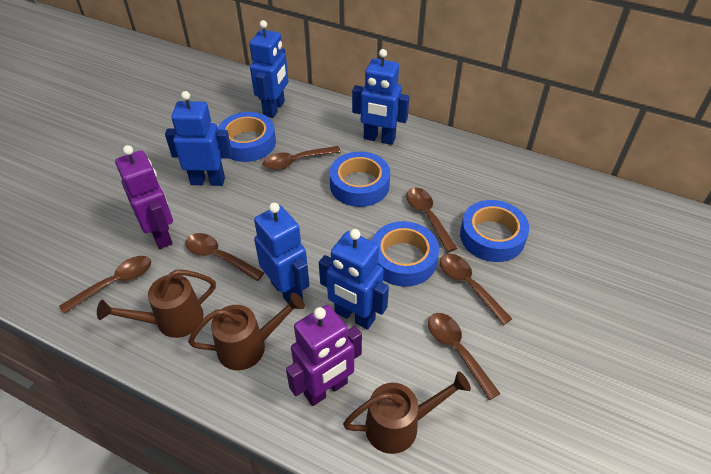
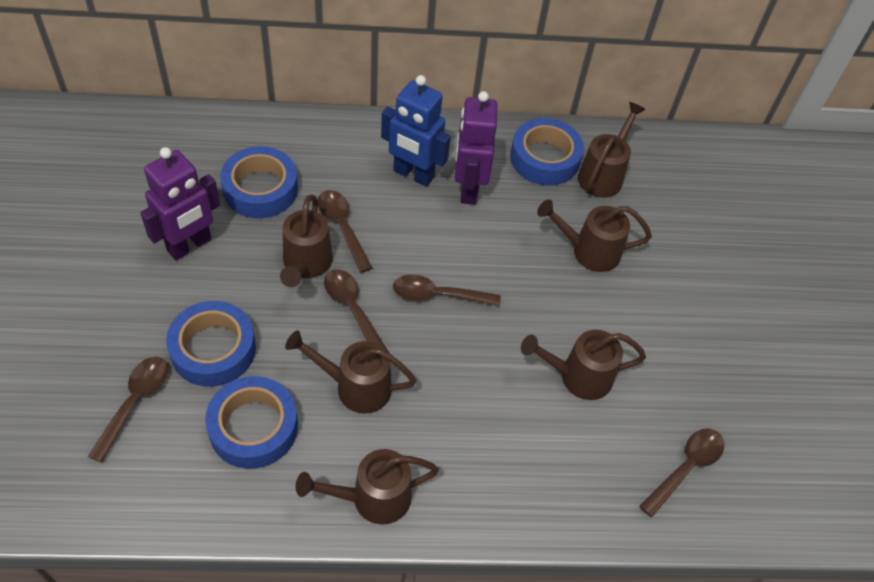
blue robot: [165,91,232,186] [249,20,288,118] [254,203,310,304] [319,229,389,330] [352,49,409,145] = 5 -> [381,75,451,187] = 1
brown spoon: [59,256,151,314] [185,233,264,281] [263,146,341,170] [406,188,457,252] [428,313,501,400] [440,254,512,325] = 6 -> [88,357,168,463] [318,190,373,273] [324,269,389,353] [393,275,501,307] [639,429,724,517] = 5
brown watering can: [97,270,216,338] [188,293,305,370] [343,371,471,454] = 3 -> [280,194,333,287] [285,330,416,414] [296,449,439,525] [521,330,646,400] [537,200,652,272] [578,102,646,198] = 6

